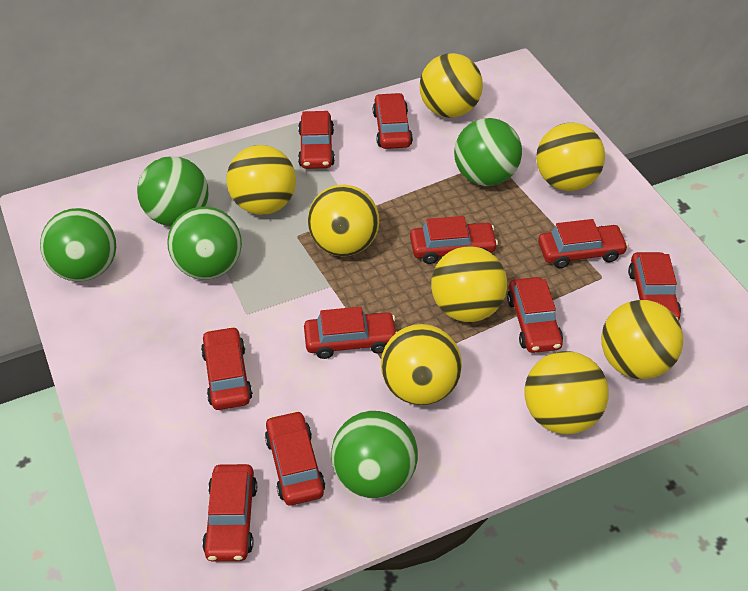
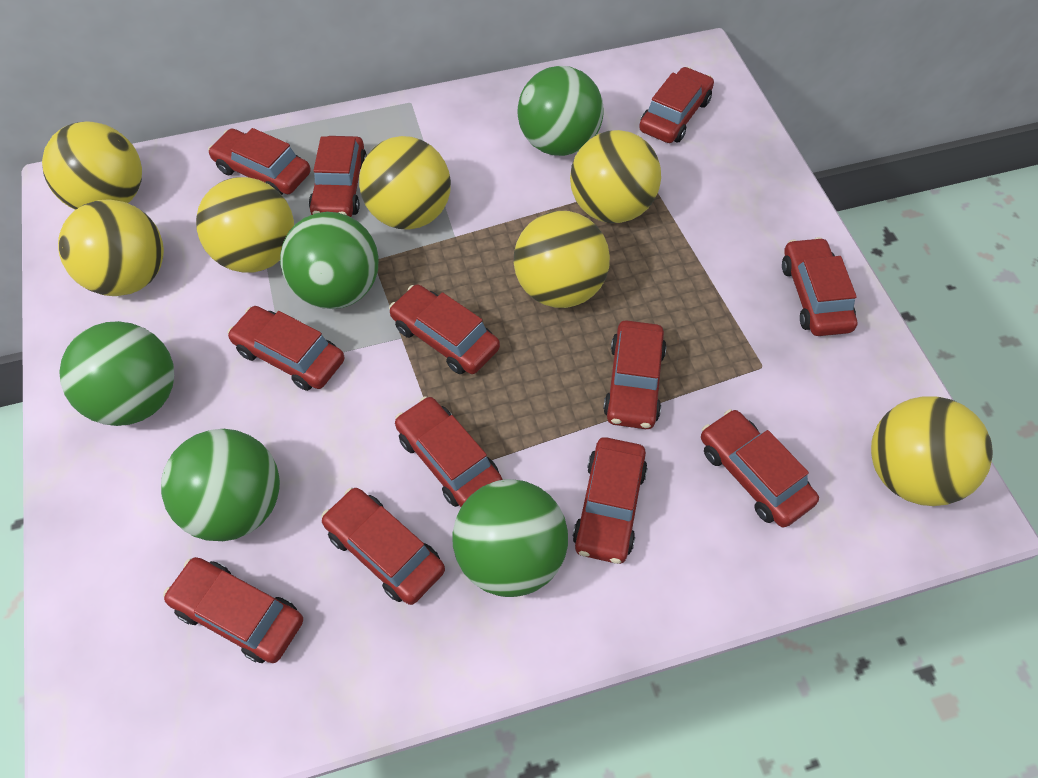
red car: [201,326,253,410] [202,464,257,561] [265,411,325,505] [298,111,335,169] [304,307,397,359] [373,93,413,149] [410,216,498,264] [507,277,563,353] [538,219,628,268] [628,252,681,321] = 10 -> [163,557,303,663] [208,128,311,195] [228,306,345,391] [309,136,367,217] [321,488,445,605] [389,284,500,374] [395,396,503,507] [573,437,647,564] [603,320,666,429] [639,67,714,143] [701,409,819,528] [782,237,857,336] = 12
yellow ball: [227,145,296,215] [308,185,379,256] [381,324,462,405] [419,53,483,118] [431,246,507,322] [525,351,609,434] [536,123,605,191] [601,300,683,379] = 8 -> [42,121,142,210] [58,199,164,296] [196,177,294,273] [359,136,451,230] [514,211,610,308] [570,130,661,223] [871,396,993,506] = 7

